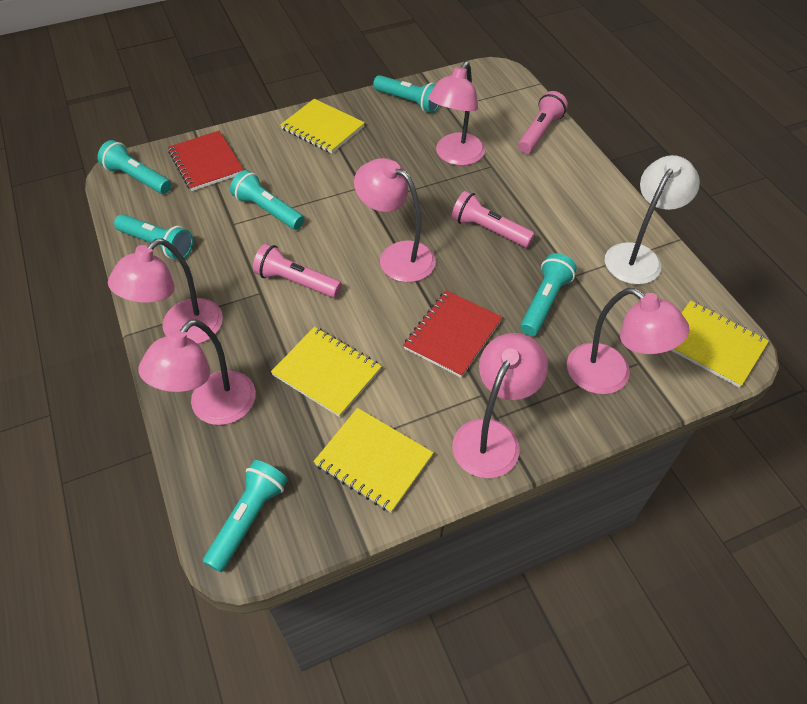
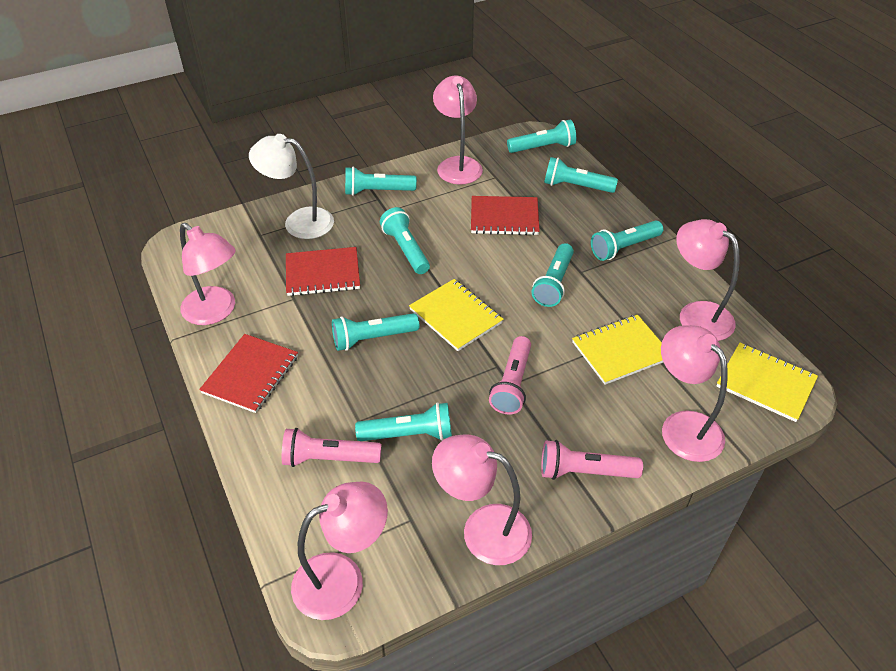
red notebook: [168,131,244,191] [403,290,502,378] = 2 -> [199,334,298,413] [286,247,360,296] [471,196,540,235] = 3
turquoise flashlight: [98,140,171,194] [114,214,193,260] [203,460,288,572] [230,170,304,230] [373,75,439,113] [520,253,577,336] = 6 -> [332,313,419,351] [345,167,417,196] [355,402,452,441] [380,207,430,274] [507,120,576,153] [532,243,574,307] [544,157,618,193] [591,220,663,261] = 8
yellow notebook: [271,327,382,417] [280,99,365,154] [313,408,433,513] [671,301,769,388] = 4 -> [409,279,504,351] [572,315,663,385] [717,343,818,422] = 3

